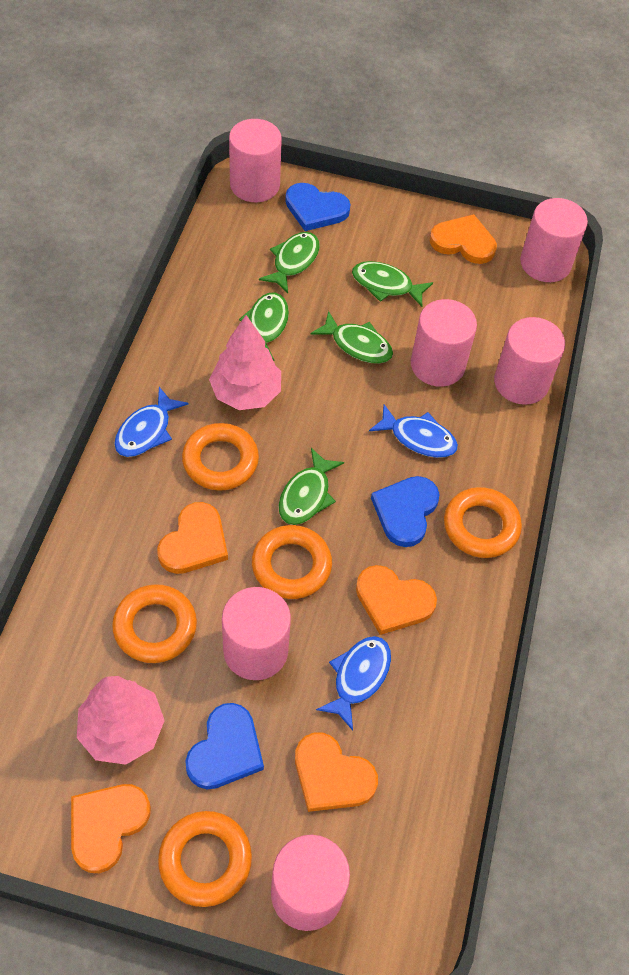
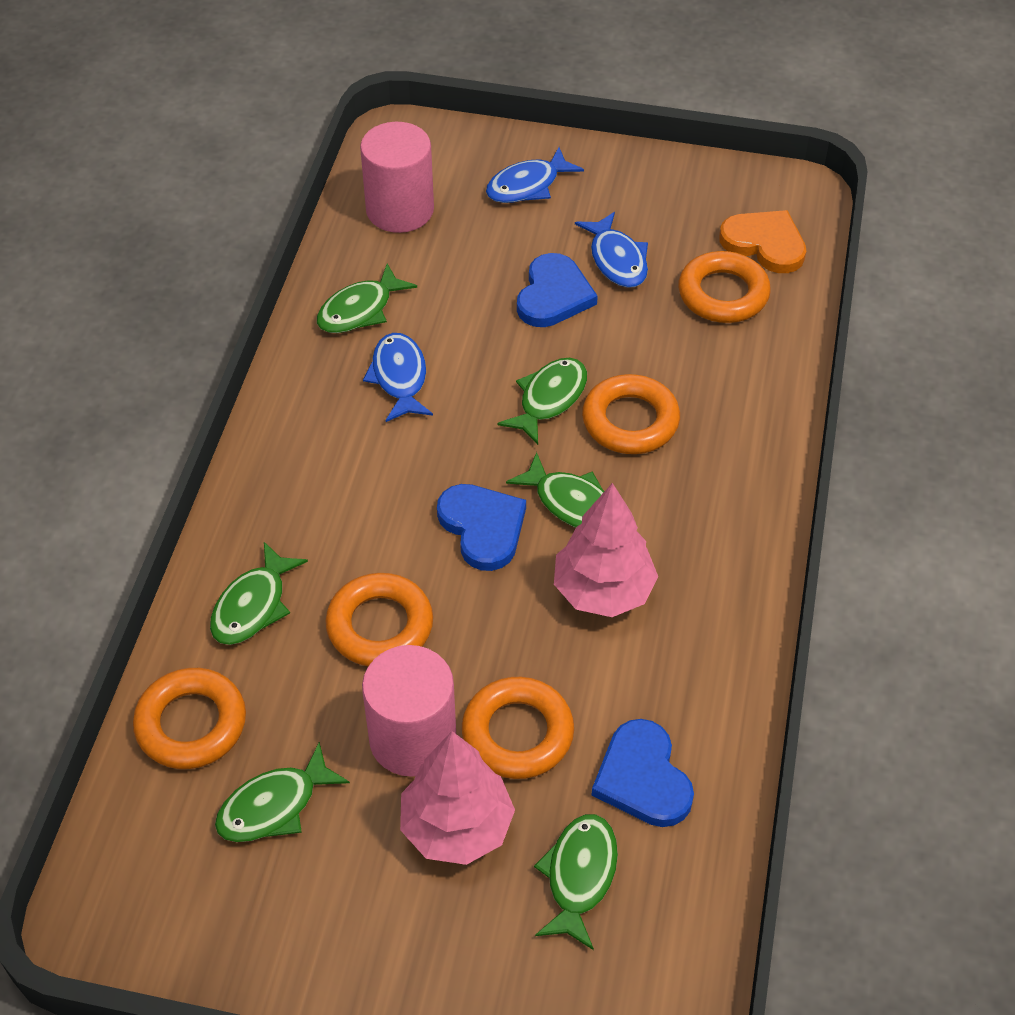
green fish: [239,293,289,361] [259,232,320,293] [279,448,344,525] [311,311,393,364] [352,261,433,307] = 5 -> [210,542,308,645] [215,742,350,842] [317,264,417,333] [498,358,587,445] [506,452,605,528] [534,814,618,950] = 6
orange heart: [71,784,151,873] [157,502,228,574] [295,732,378,812] [356,565,437,635] [430,214,497,264] = 5 -> [719,210,806,273] = 1
pink cylinder: [222,587,291,680] [229,119,282,202] [271,835,350,931] [411,299,477,387] [494,317,565,405] [520,198,588,282] = 6 -> [360,122,434,233] [362,645,456,777] = 2

